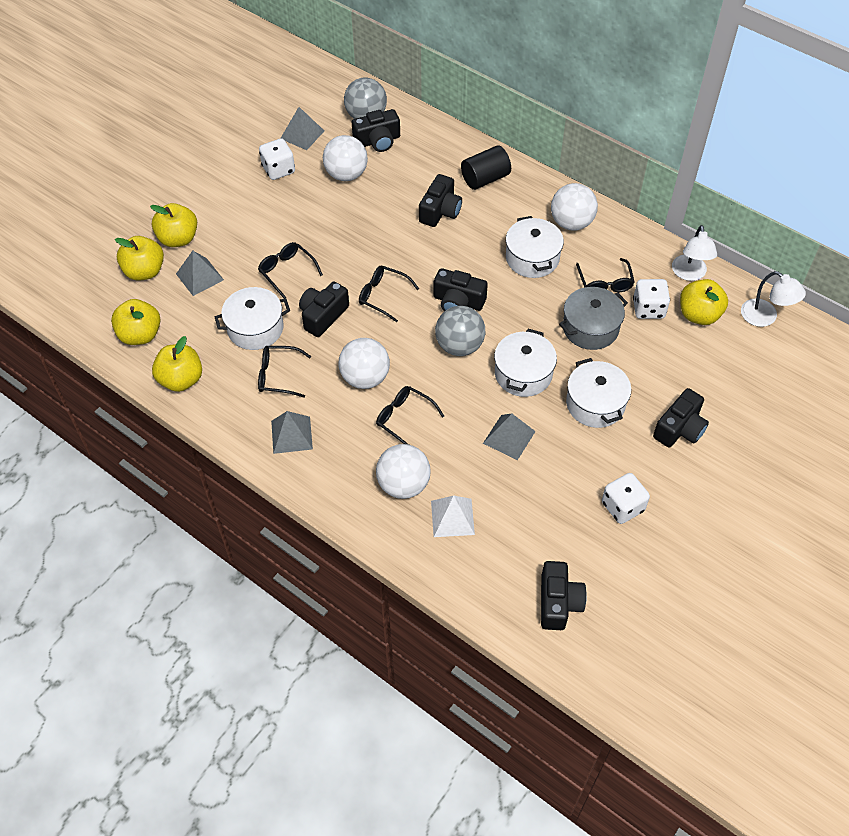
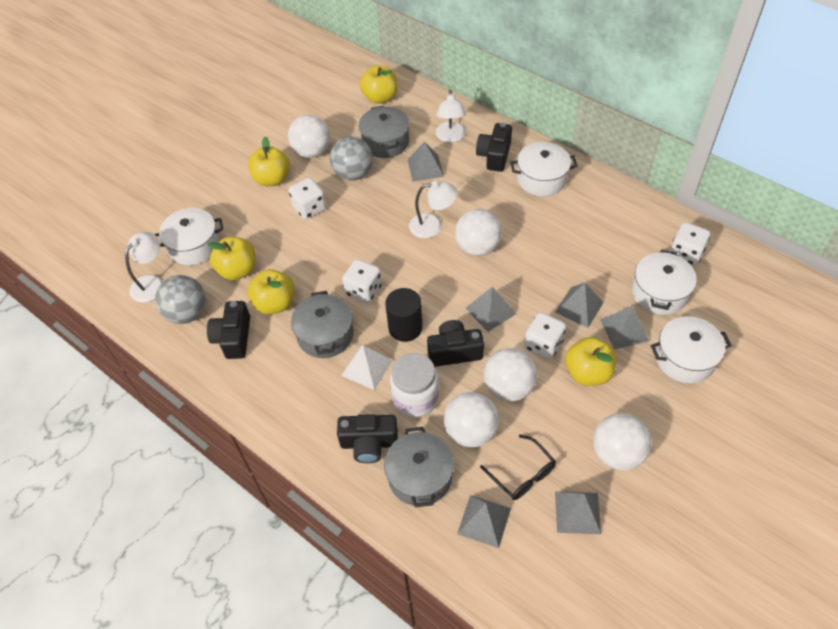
black camera: [299,282,349,337] [352,109,400,152] [419,174,462,227] [434,268,488,311] [541,561,587,630] [653,388,709,447] = 6 -> [207,301,250,359] [337,414,398,463] [427,320,484,367] [476,123,512,172] = 4
black glasses: [258,242,323,299] [258,346,311,398] [359,265,419,322] [376,386,444,444] [576,258,635,292] = 5 -> [480,434,556,500] = 1
grey pot: [559,287,628,350] = 1 -> [291,291,353,358] [359,105,410,158] [384,427,454,508] = 3
grey pyramid: [176,251,224,296] [271,411,313,454] [281,107,324,150] [483,413,536,460] = 4 -> [407,141,444,182] [457,495,511,548] [466,287,516,332] [555,283,604,328] [555,491,601,534] [600,306,649,350] = 6
white ball: [323,135,368,181] [339,338,390,389] [376,444,431,499] [551,183,598,231] = 4 -> [288,115,330,158] [444,392,499,448] [455,209,502,256] [484,348,537,402] [593,413,652,470] = 5
white dice: [259,138,295,180] [602,473,650,524] [633,279,670,319] = 3 -> [288,178,326,219] [342,259,382,303] [524,312,566,360] [670,222,710,266] = 4
white jar: none = 0 -> [390,353,439,417] = 1
white lamp: [672,225,717,281] [741,271,806,327] = 2 -> [125,232,163,302] [409,181,458,238] [436,89,466,142] = 3

